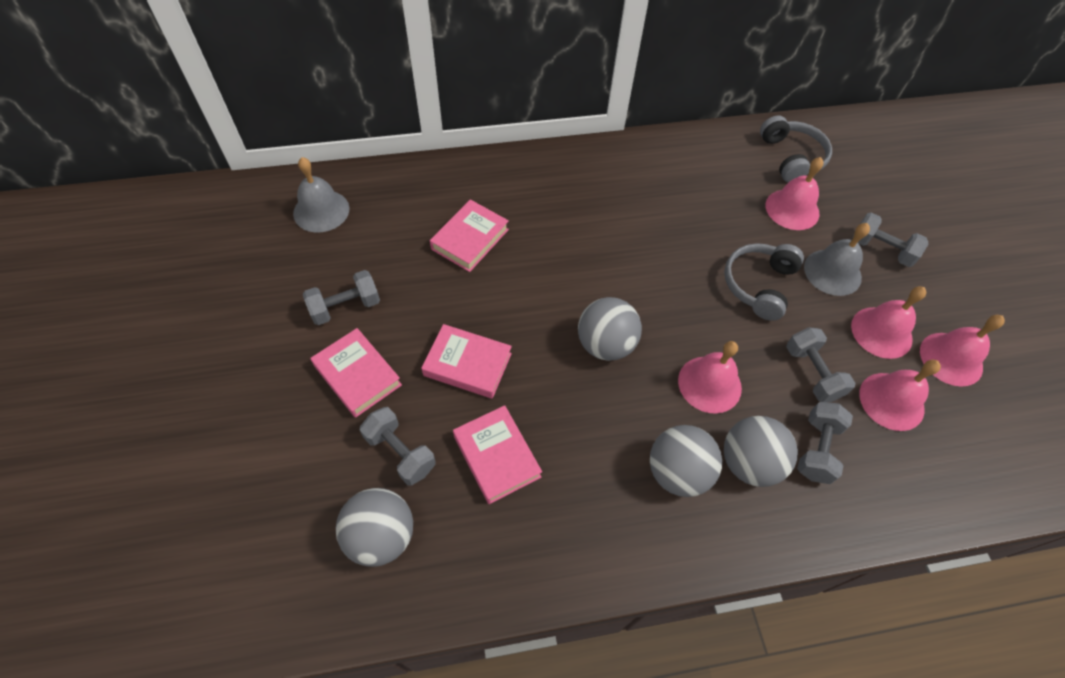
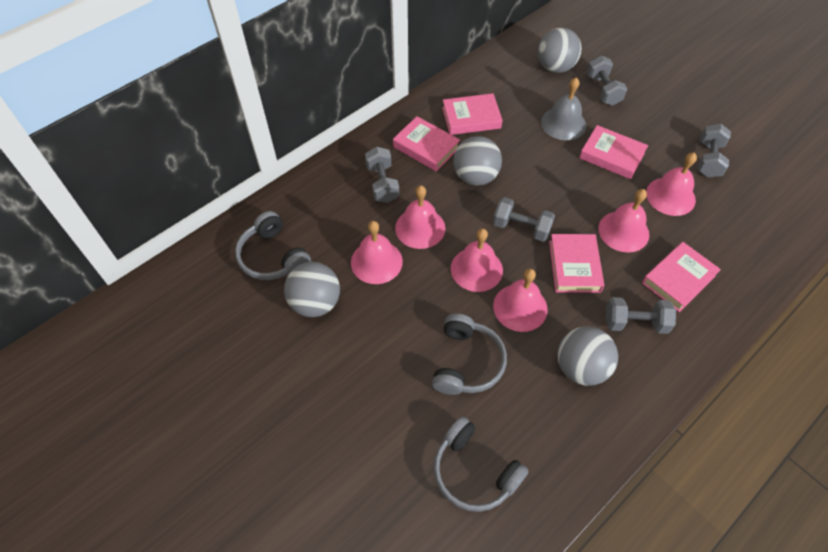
grey bell: [293,157,350,233] [804,223,870,296] = 2 -> [541,78,586,140] = 1
grey headphones: [724,243,804,321] [760,115,832,182] = 2 -> [235,211,311,280] [432,314,507,395] [433,417,529,512] = 3
pink bell: [678,341,742,414] [766,157,823,230] [851,286,927,359] [859,359,941,431] [920,315,1005,387] = 5 -> [351,221,403,284] [395,186,446,249] [451,228,503,292] [493,269,548,332] [598,189,649,253] [646,153,697,216] = 6
pink book: [310,328,402,418] [422,324,512,399] [430,199,509,272] [453,405,542,504] = 4 -> [393,116,460,172] [442,93,503,135] [549,234,604,293] [579,125,648,179] [642,242,721,312] = 5

